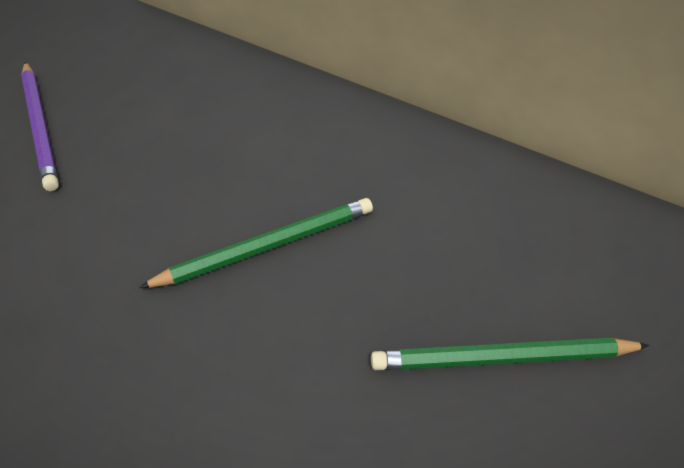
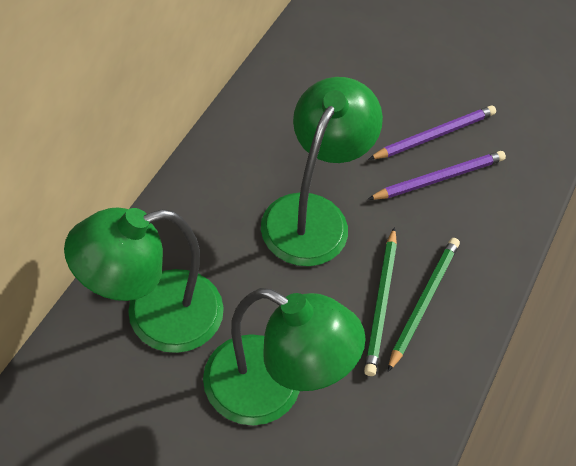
green lamp: none = 0 -> [64,207,224,353] [203,288,366,426] [261,77,383,266] = 3
purple pencil: [21,62,59,191] = 1 -> [367,151,506,200] [369,106,496,159] = 2

